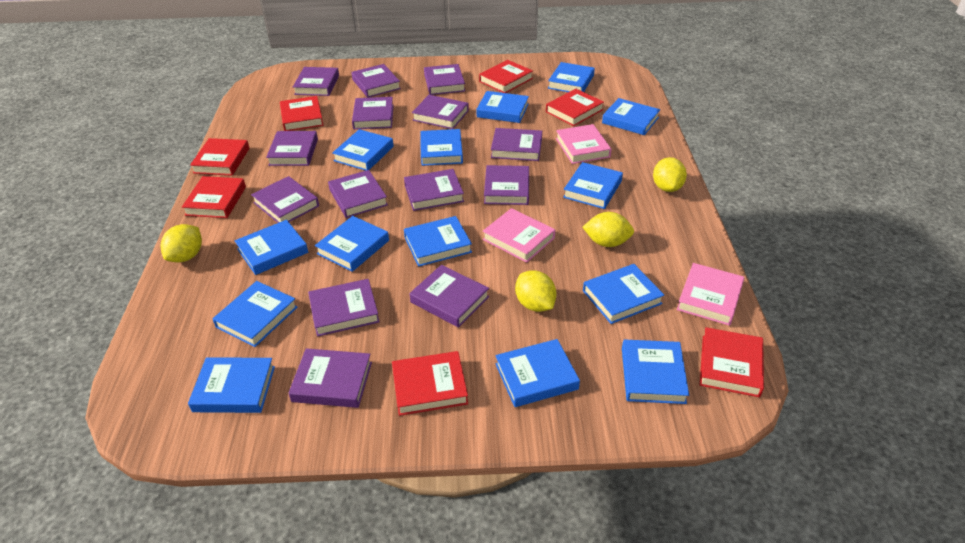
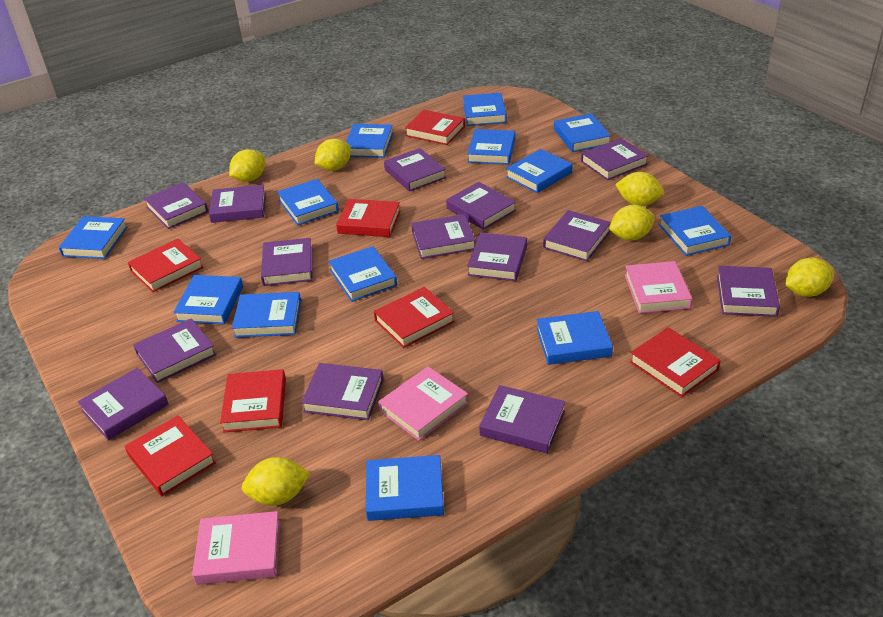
blue book: [188,357,275,413] [213,281,297,347] [235,220,308,275] [315,216,389,272] [332,129,394,171] [404,216,472,267] [420,129,463,166] [476,91,529,123] [495,339,580,407] [548,62,595,92] [563,162,623,209] [583,264,664,324] [602,98,660,135] [622,339,689,404] = 14 -> [59,216,128,259] [173,275,243,324] [232,292,301,338] [277,179,339,225] [328,246,397,302] [346,124,393,158] [366,455,444,521] [463,93,507,126] [467,129,515,165] [506,149,573,193] [536,311,613,365] [554,113,611,152] [659,206,731,256] = 13
yellow lemon: [161,224,202,262] [515,270,556,312] [583,212,634,247] [653,157,687,192] = 4 -> [229,149,265,182] [242,457,310,506] [314,138,351,171] [609,205,655,241] [615,172,664,206] [785,258,834,297] = 6

